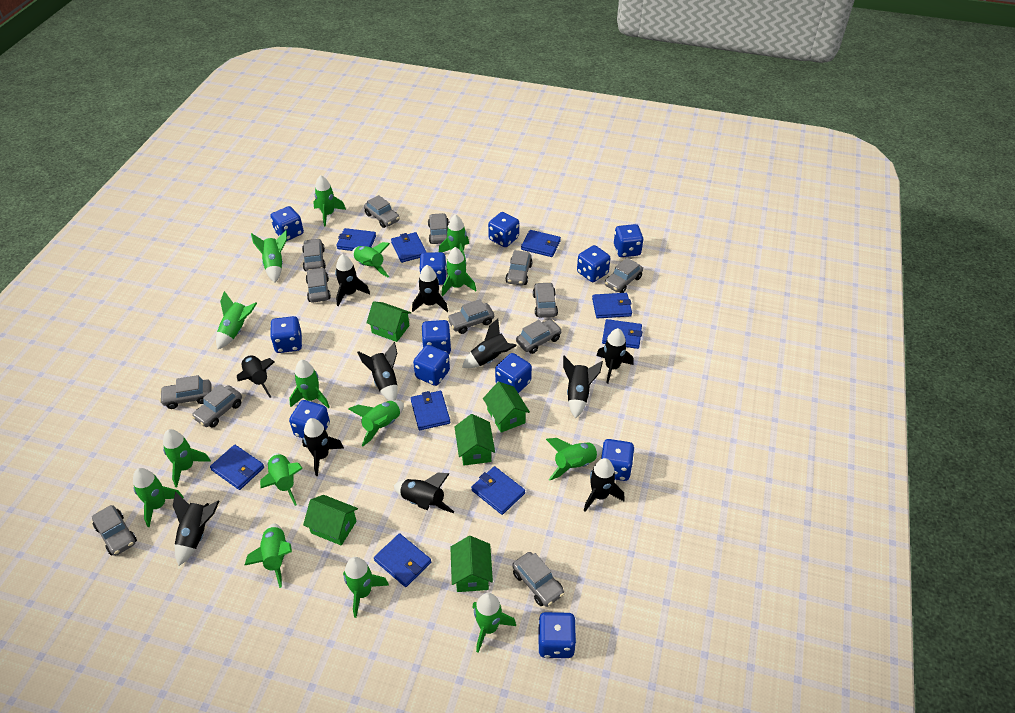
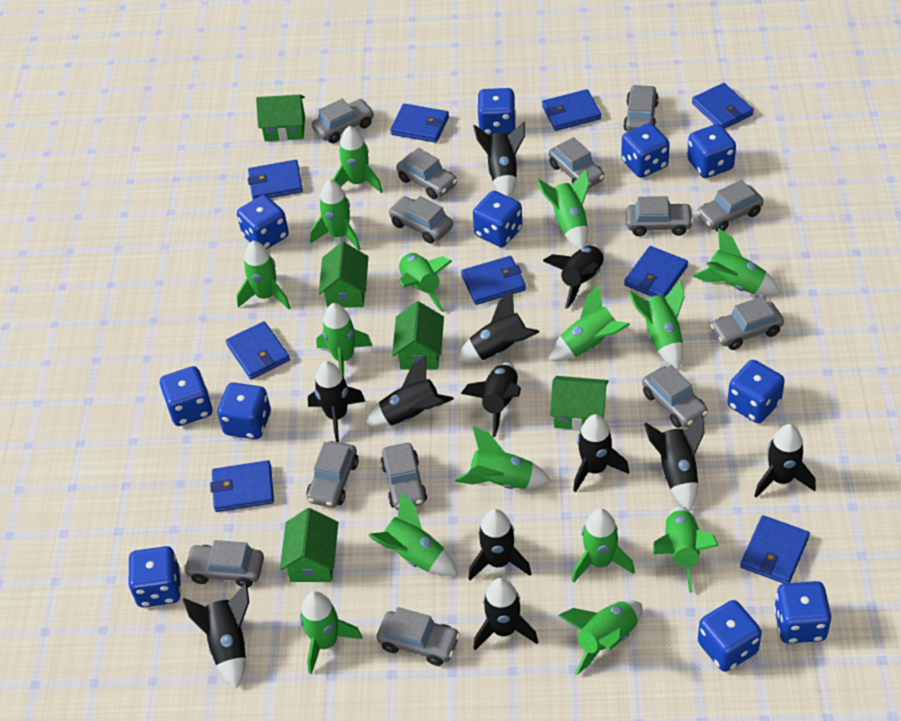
black rocket: [173,492,219,566] [237,355,274,398] [302,418,344,476] [335,254,370,306] [357,342,398,401] [394,473,454,513] [412,265,448,312] [462,319,517,368] [563,356,603,418] [584,458,625,512] [596,328,634,384] = 11 -> [183,583,249,689] [308,361,365,442] [365,355,454,427] [456,290,539,363] [461,362,521,437] [468,509,532,581] [473,121,525,197] [473,578,538,651] [543,245,604,309] [573,414,629,492] [644,415,705,511] [754,424,816,498] = 12
blue dice: [270,206,304,241] [270,316,302,353] [289,400,330,438] [413,345,450,386] [420,252,447,285] [421,320,451,354] [488,212,519,247] [495,353,532,393] [538,612,576,658] [577,245,610,282] [600,439,634,481] [614,224,644,257] = 12 -> [128,546,181,607] [160,366,212,426] [217,383,271,439] [237,195,289,249] [473,191,523,247] [477,88,516,136] [621,123,670,178] [687,124,736,178] [698,600,762,672] [727,360,785,423] [774,581,832,644] = 11

